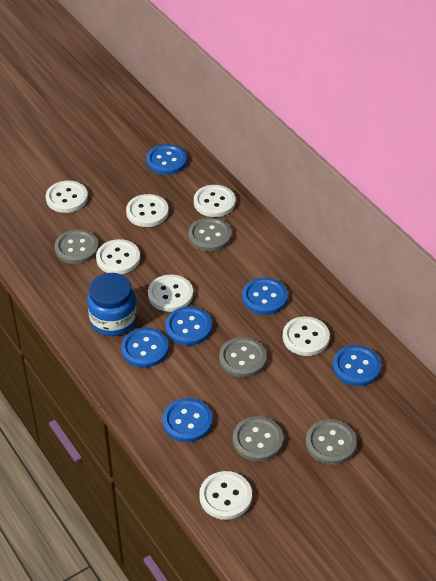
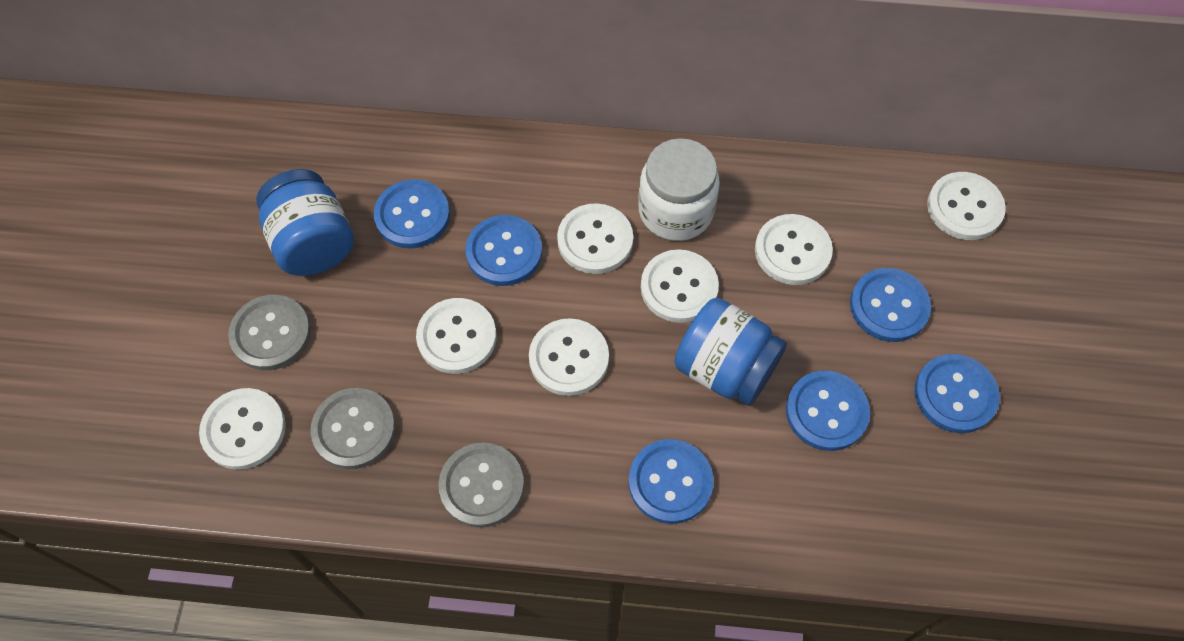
blue jar: [87,273,137,336] = 1 -> [256,169,354,276] [674,298,787,406] = 2
grey button: [55,229,99,264] [188,217,231,251] [219,337,267,378] [233,416,283,462] [306,419,357,465] = 5 -> [228,295,311,370] [310,388,396,469] [438,442,524,528] = 3
white jar: none = 0 -> [638,138,720,241] = 1

